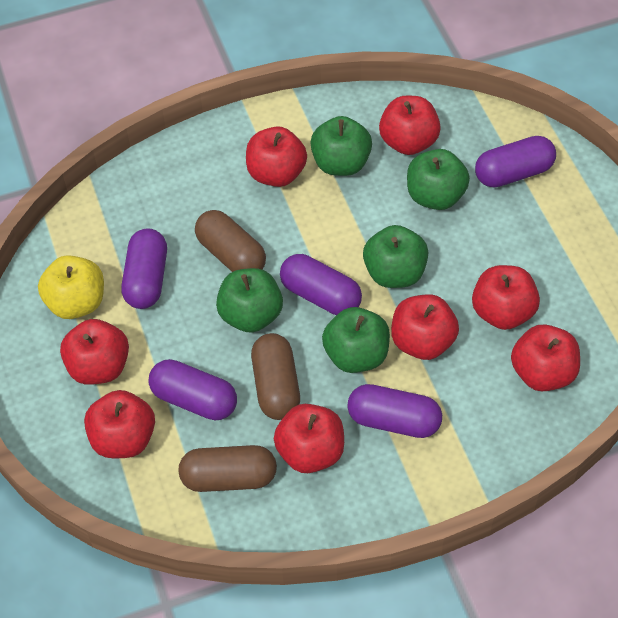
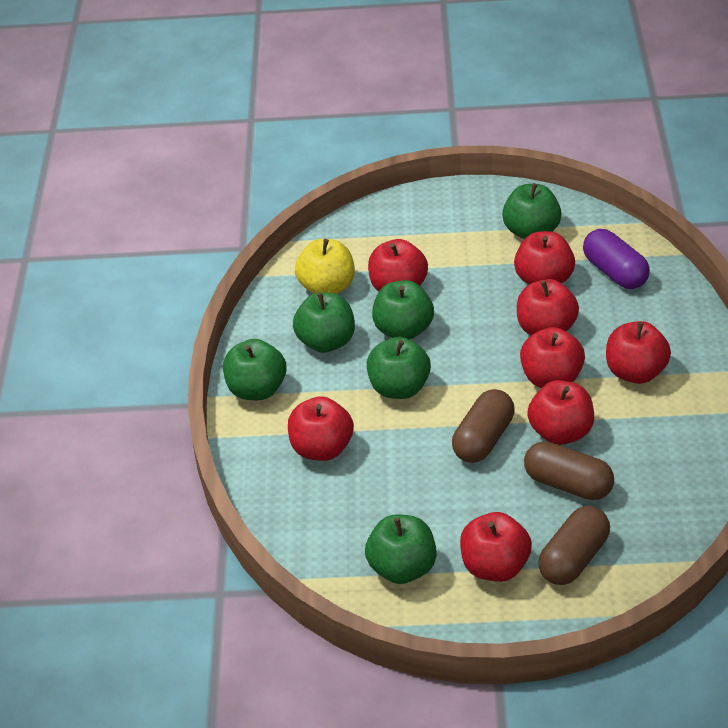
green apple: [216,268,283,333] [310,116,372,176] [322,307,390,373] [363,225,428,288] [407,149,470,210] = 5 -> [223,339,286,400] [293,292,355,353] [365,514,437,584] [367,337,431,399] [372,280,434,340] [502,183,562,239] = 6
purple capsule: [122,228,167,309] [148,359,237,420] [280,254,362,315] [347,384,442,438] [475,136,556,187] = 5 -> [583,229,650,289] = 1

